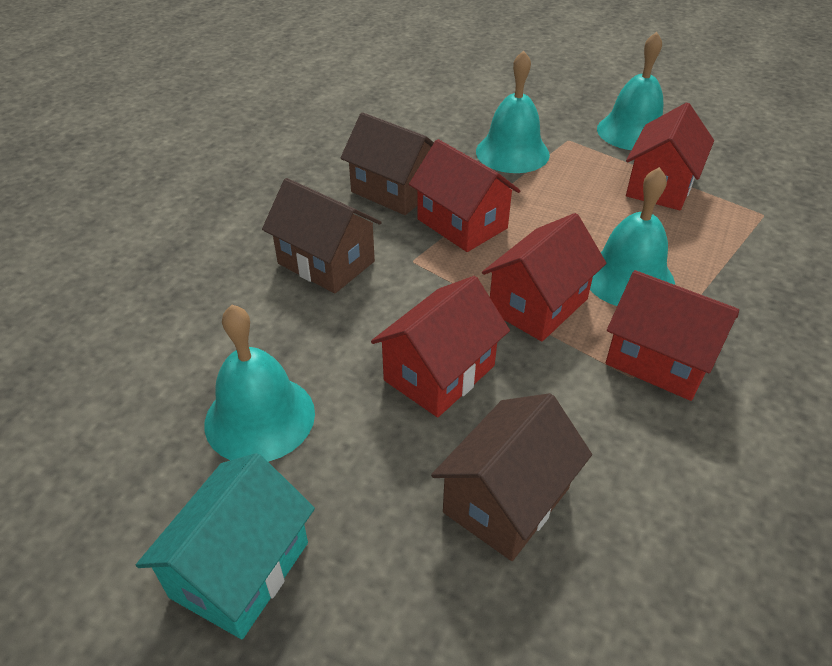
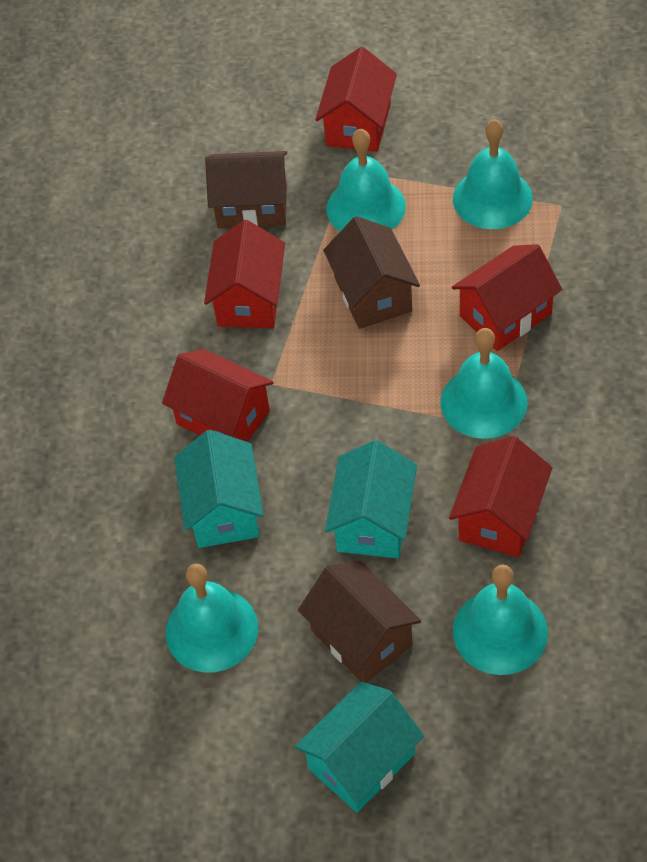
turquoise bell: [204,305,315,462] [476,50,550,173] [590,167,675,306] [597,32,663,150] = 4 -> [165,564,258,673] [326,129,406,231] [440,328,528,439] [453,119,533,229] [453,564,548,675] = 5
turquoise house: [136,453,315,639] = 1 -> [174,430,264,548] [295,682,424,813] [325,440,417,558] = 3

